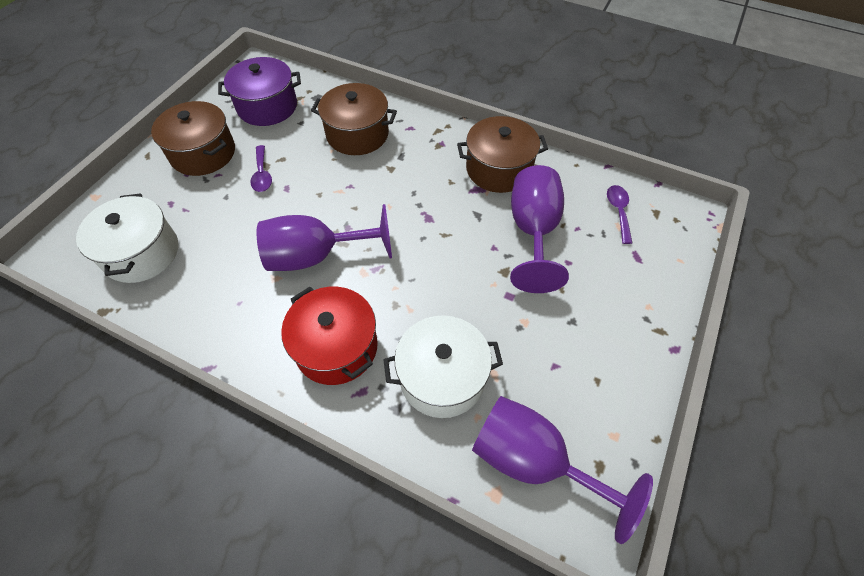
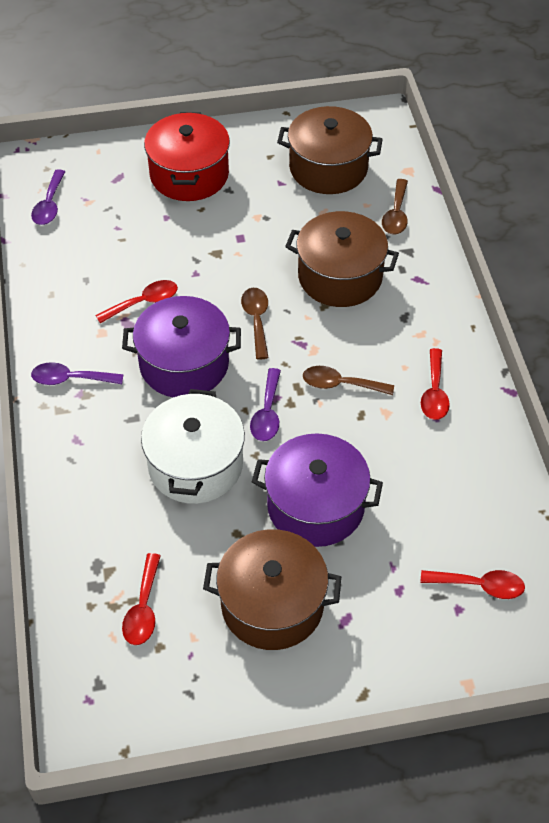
brown spoon: none = 0 -> [241,288,269,360] [303,366,394,395] [382,179,408,234] = 3
purple goblet: [256,204,392,271] [472,396,653,544] [510,165,569,293] = 3 -> none = 0
purple pot: [218,57,301,126] = 1 -> [122,296,241,397] [252,433,383,547] = 2
purple spoon: [250,145,272,192] [607,185,632,244] = 2 -> [31,169,65,225] [31,362,123,385] [250,368,281,441] = 3
red spoon: none = 0 -> [95,280,178,323] [122,553,161,645] [421,348,450,420] [421,570,525,599] = 4
white pot: [76,193,178,283] [383,315,503,418] = 2 -> [141,389,245,504] = 1

